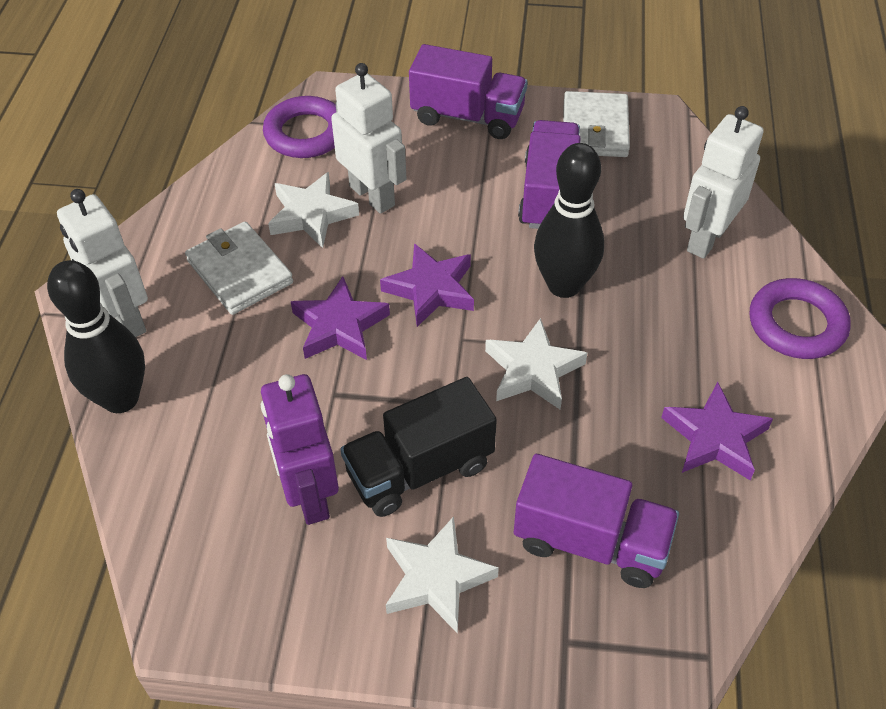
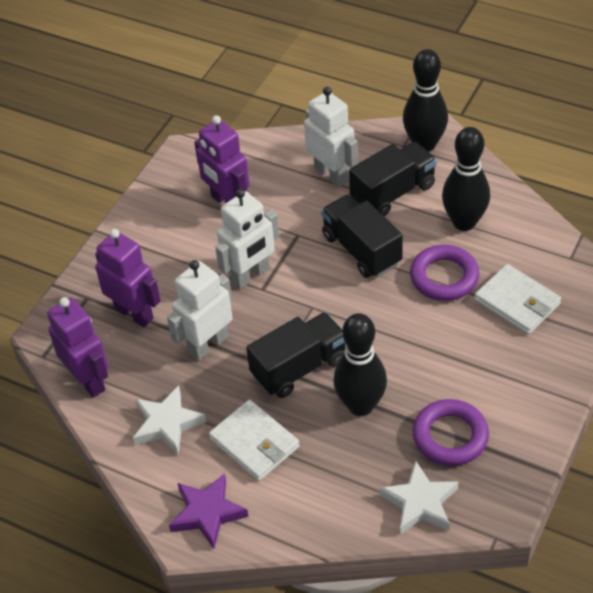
black bowling pin: [47,260,145,413] [534,143,604,298] = 2 -> [333,313,387,416] [403,49,448,152] [442,127,490,231] = 3
black truck: [340,377,497,517] = 1 -> [246,312,346,398] [321,194,403,278] [349,142,437,216] = 3
purple robot: [261,374,339,525] = 1 -> [47,297,108,397] [95,229,161,327] [194,115,250,203] = 3
purple star: [291,276,390,360] [380,243,474,327] [661,382,773,480] = 3 -> [169,473,248,549] = 1
purple truck: [409,44,528,139] [514,454,679,588] [518,120,581,229] = 3 -> none = 0
white star: [268,172,359,248] [386,516,499,634] [485,318,587,410] = 3 -> [133,385,206,455] [380,461,459,534] = 2

